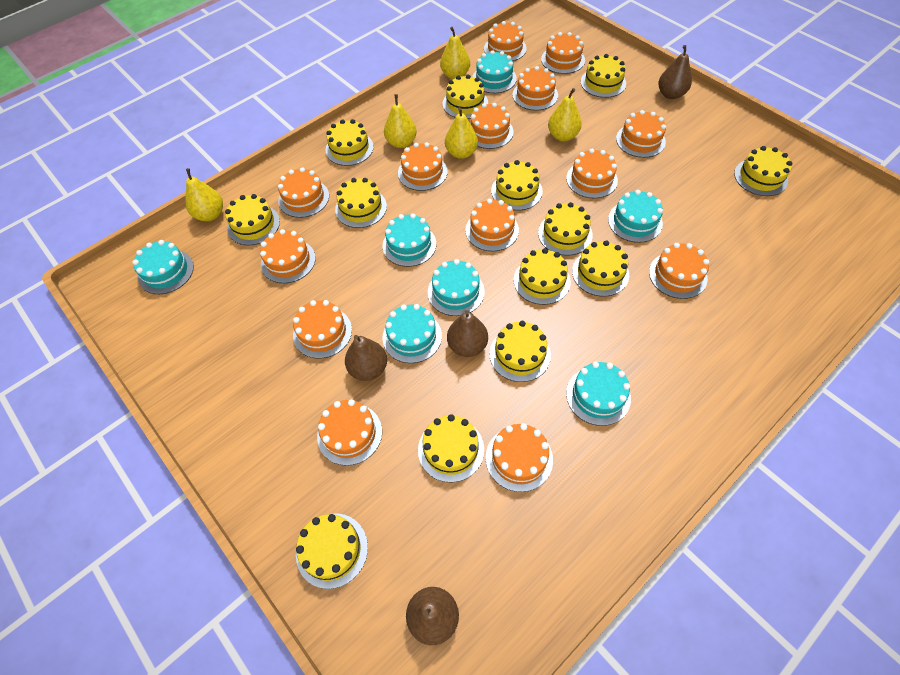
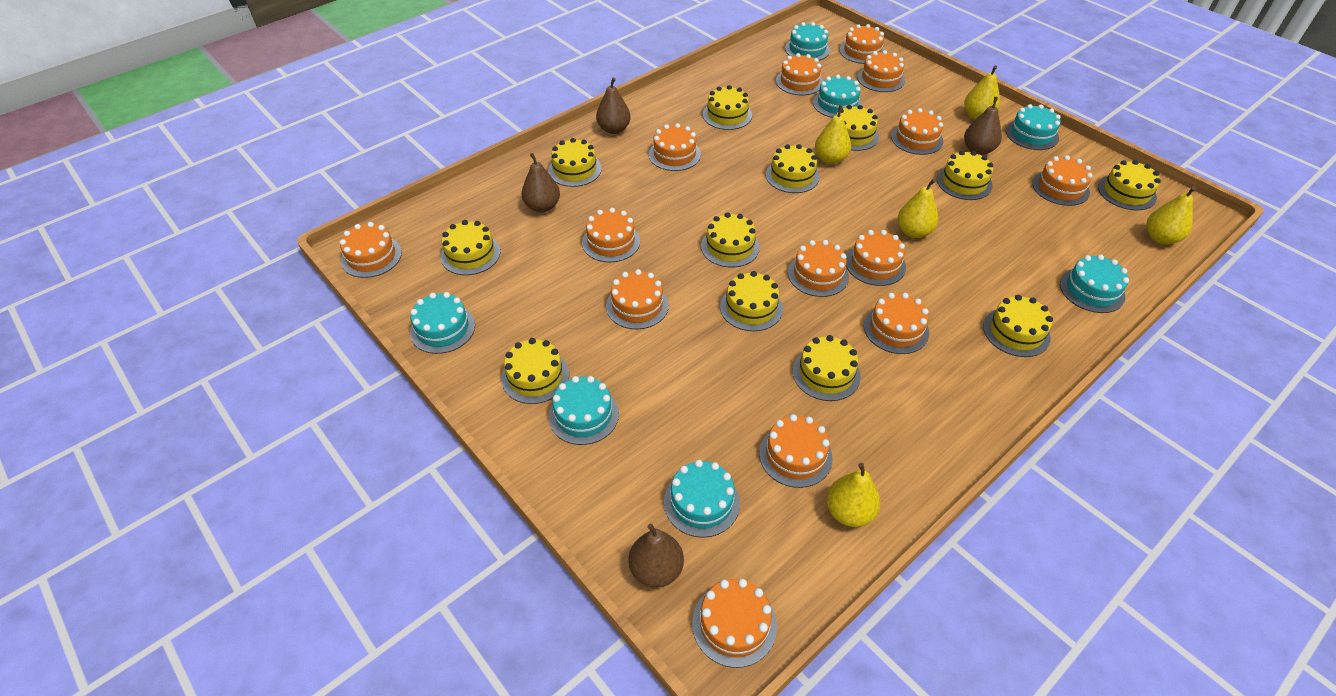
yellow cake: [225,194,280,245] [296,513,368,589] [326,119,374,166] [335,178,387,228] [418,414,484,482] [443,75,488,119] [490,321,551,382] [491,160,543,211] [513,248,571,305] [538,202,593,256] [572,240,629,297] [581,54,626,98] [734,146,792,196] = 13 -> [441,220,500,275] [501,338,569,404] [548,138,602,187] [701,212,760,267] [703,85,752,130] [720,271,783,331] [766,144,820,193] [793,335,861,401] [836,105,879,151] [937,150,993,200] [983,295,1053,357] [1098,160,1161,210] = 12

